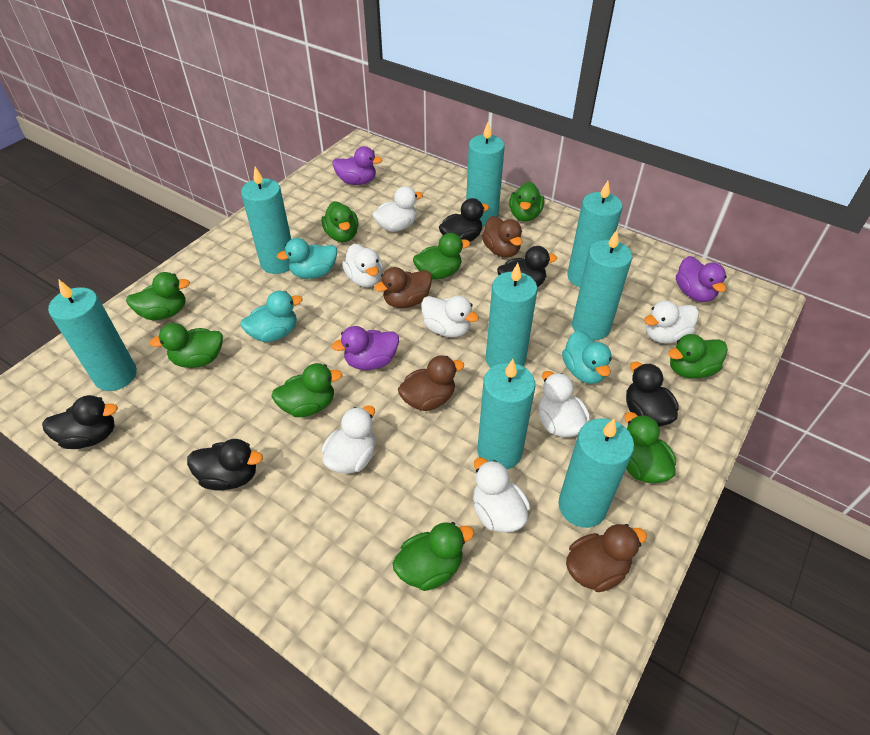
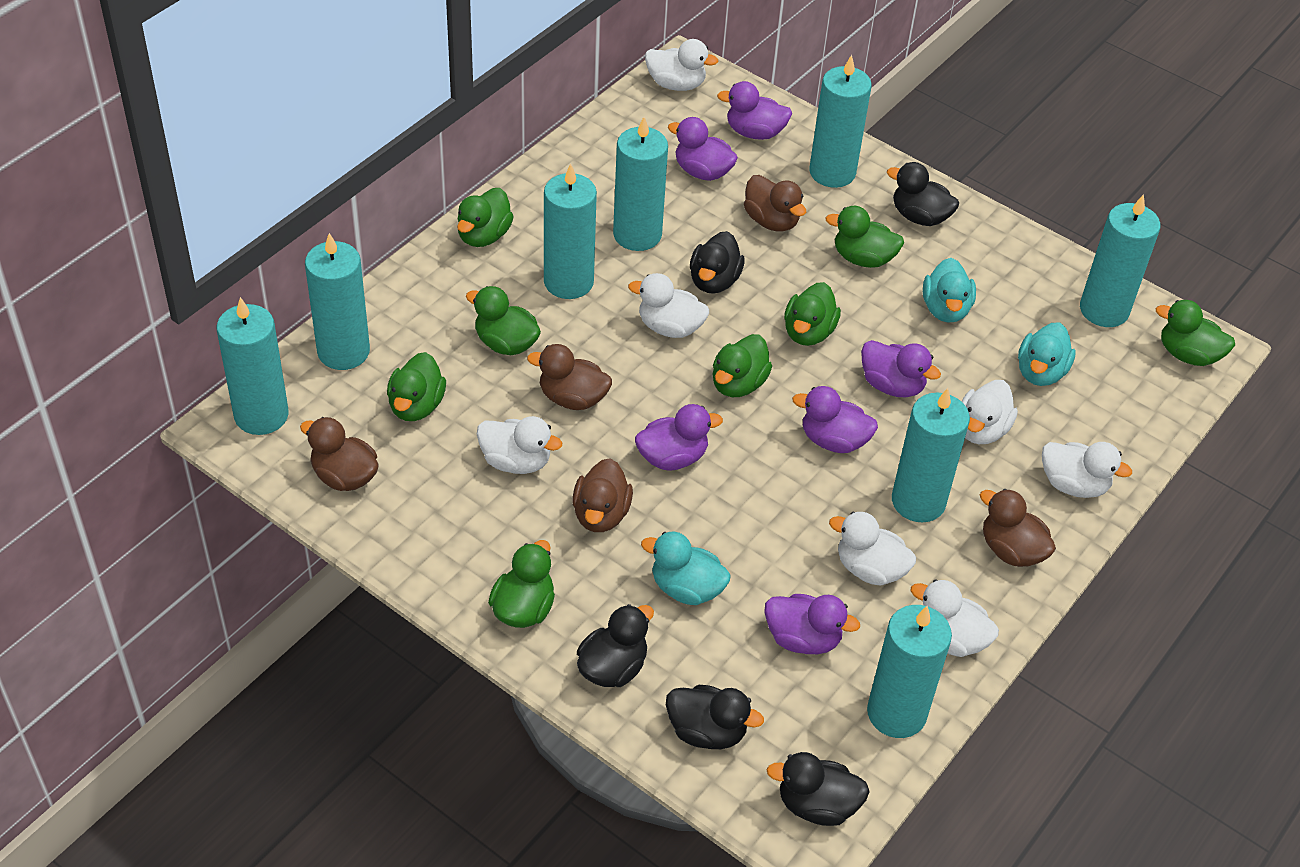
brown duck: [374,267,432,308] [398,355,464,411] [482,216,523,258] [566,524,647,592] = 4 -> [300,417,378,491] [527,344,612,410] [572,458,633,532] [744,175,806,232] [980,489,1056,567] = 5
green duck: [126,272,190,320] [150,323,223,368] [271,363,343,417] [322,201,358,242] [393,522,474,591] [413,233,470,279] [509,182,544,222] [624,412,676,483] [668,334,728,379] = 9 -> [387,352,446,421] [457,188,514,247] [466,286,541,355] [488,540,555,628] [713,334,772,397] [784,282,841,346] [826,206,904,268] [1156,300,1235,366] = 8
purple duck: [332,326,399,370] [333,146,383,185] [676,256,727,302] = 3 -> [635,404,723,470] [668,117,738,181] [717,81,792,140] [765,594,860,654] [792,386,878,453] [861,340,941,397] = 6

